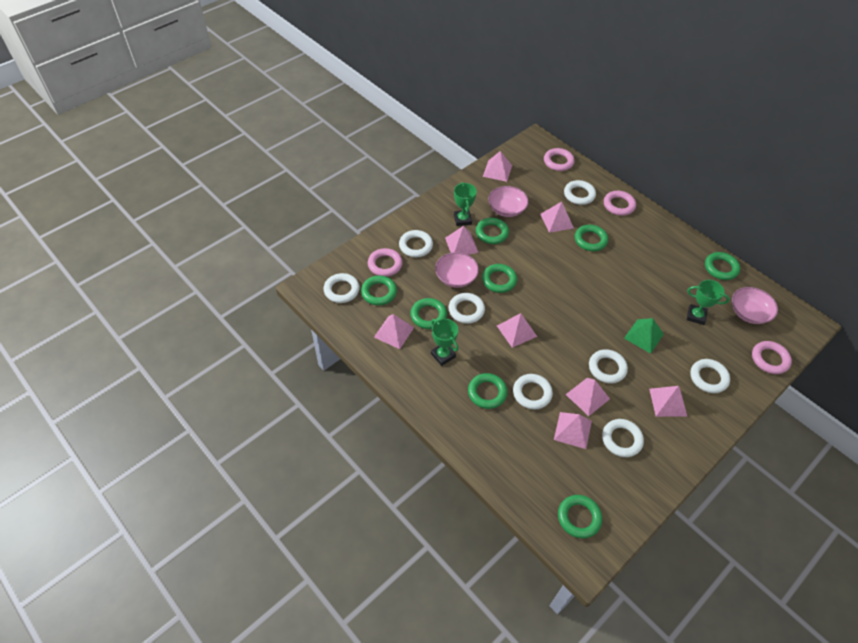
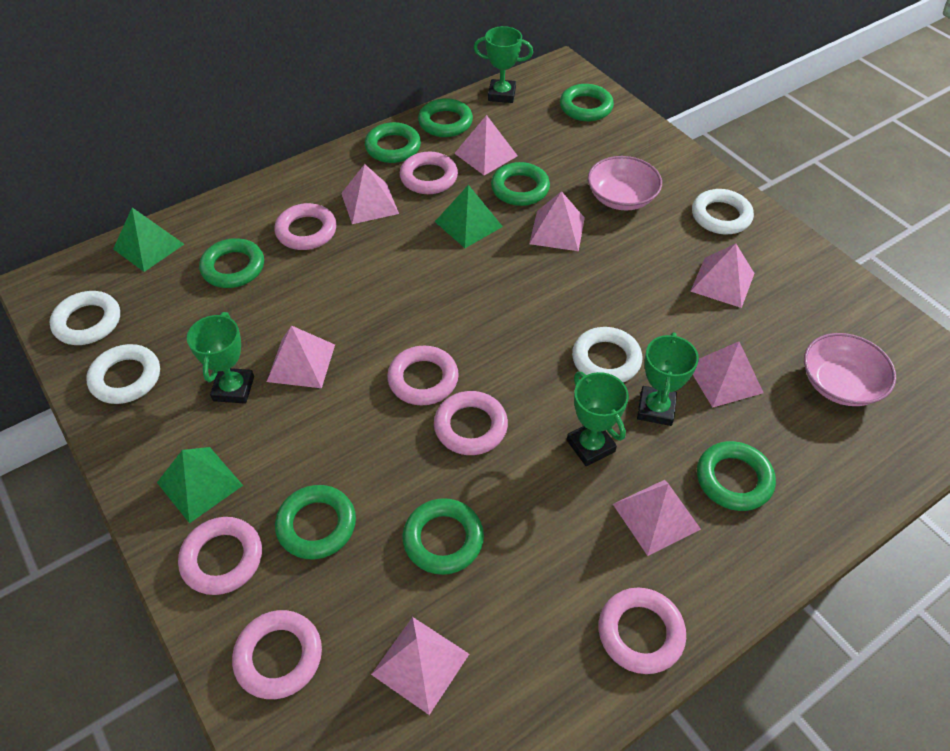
green pyramid: [624,318,664,354] = 1 -> [113,207,184,272] [157,447,243,523] [435,185,503,248] = 3
green trophy: [431,319,458,366] [454,182,477,226] [687,280,730,325] = 3 -> [187,312,254,404] [474,26,533,103] [567,372,629,466] [637,332,699,426] = 4
pink bowl: [435,252,479,288] [488,186,529,217] [732,287,778,324] = 3 -> [588,156,662,210] [804,333,896,406] = 2
pink ring: [368,248,403,277] [544,148,575,171] [604,191,636,216] [752,341,792,374] = 4 -> [178,517,262,595] [232,610,322,699] [274,203,337,250] [387,346,459,405] [400,152,458,194] [434,391,508,455] [598,587,686,674] = 7
white ring: [324,273,360,303] [399,230,433,257] [449,293,485,324] [513,374,553,410] [564,180,596,205] [589,349,628,384] [602,419,644,457] [690,359,730,393] = 8 -> [50,291,120,345] [86,344,160,404] [572,327,642,382] [692,189,754,234] = 4

